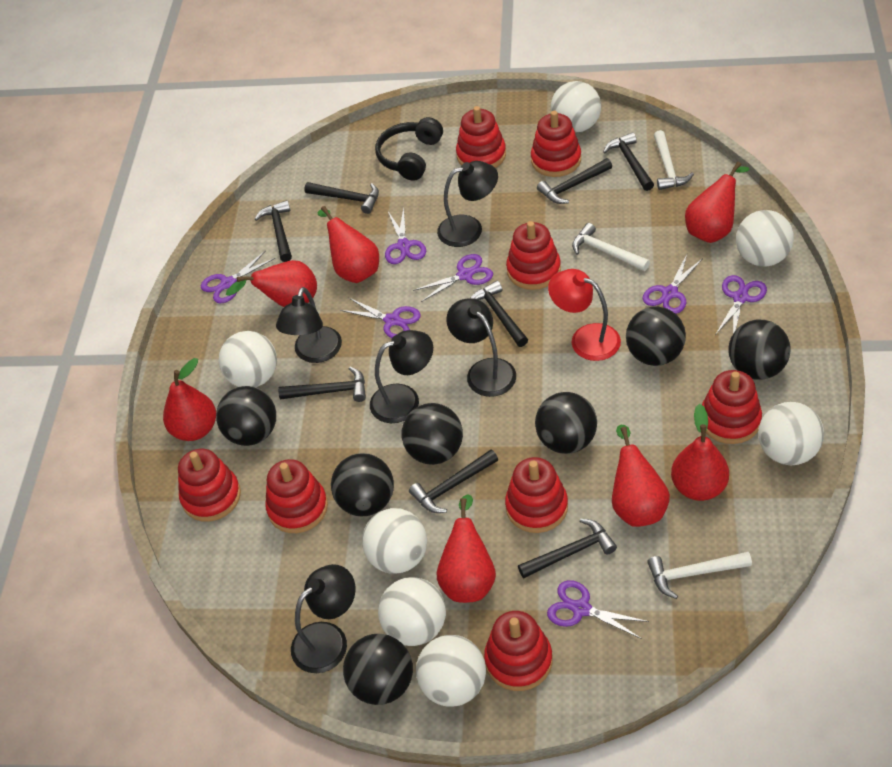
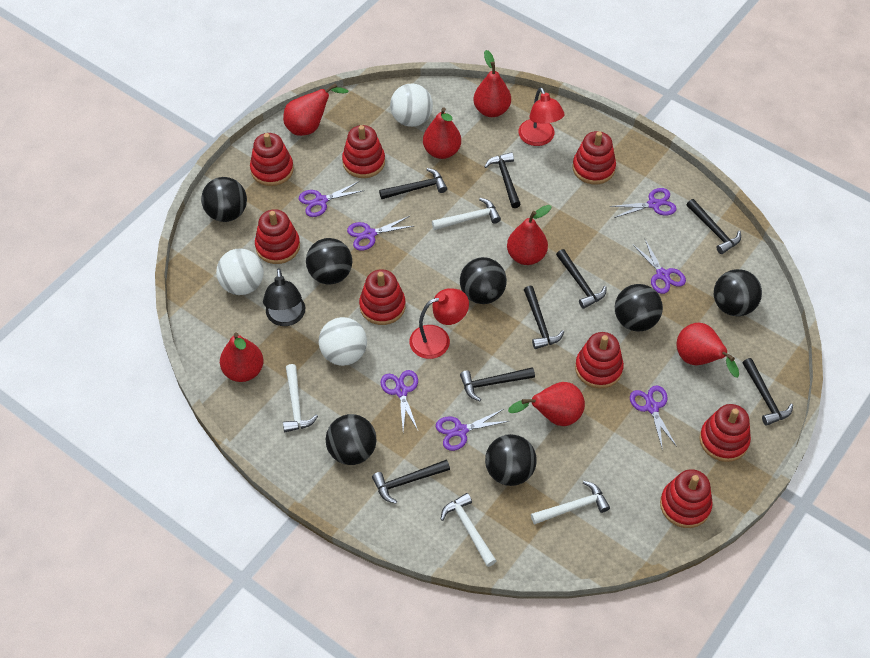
black headphones: [375,117,443,181] = 1 -> none = 0
black lamp: [276,287,342,363] [291,564,356,673] [370,330,433,423] [437,161,498,247] [446,298,516,397] = 5 -> [263,268,305,326] = 1
red lamp: [548,269,621,361] = 1 -> [409,288,469,359] [518,87,564,146] = 2
white ball: [219,331,277,387] [362,508,427,574] [378,577,446,646] [416,635,486,707] [551,81,601,133] [736,210,794,267] [758,402,824,465] = 7 -> [216,249,264,295] [319,317,367,366] [390,84,433,127] = 3
white hammer: [572,223,650,271] [647,552,752,599] [654,130,694,190] = 3 -> [283,364,318,432] [432,198,501,230] [441,493,497,567] [531,481,610,525] = 4

